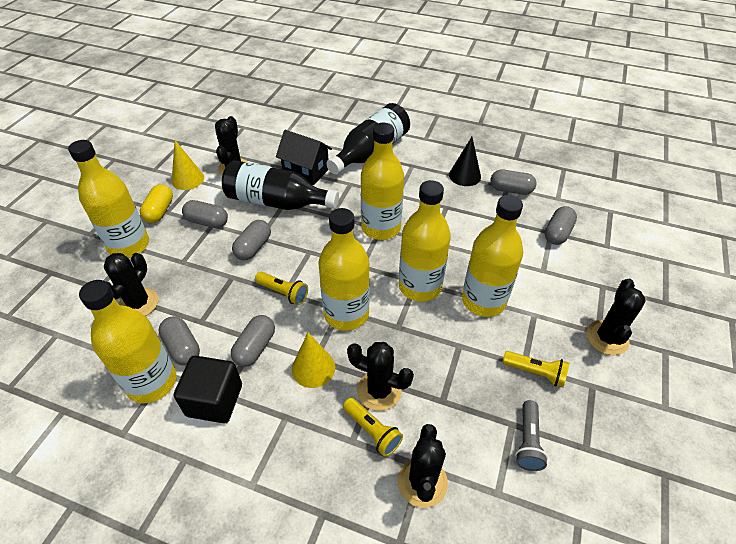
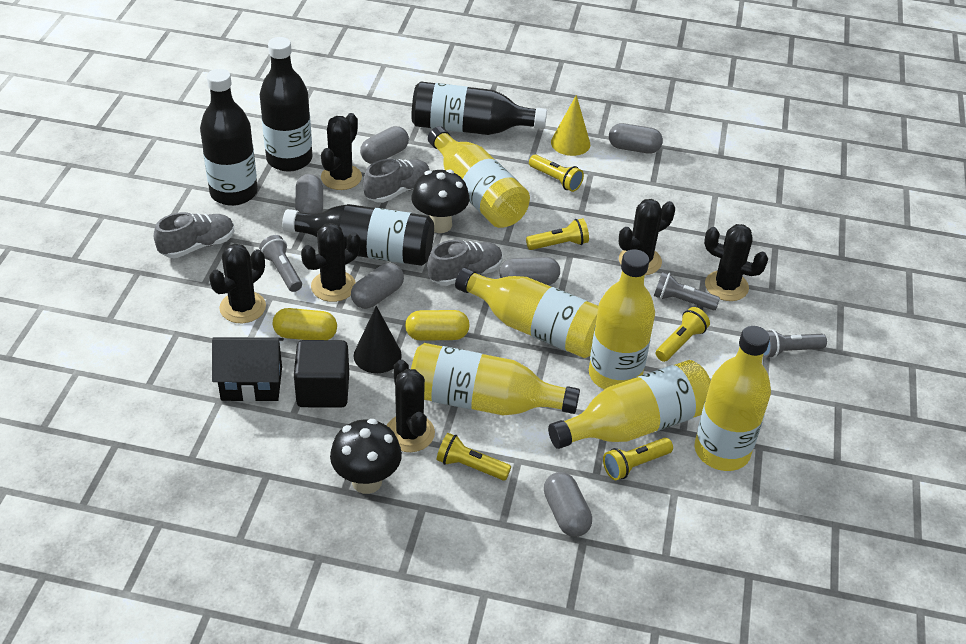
black bottle: [222,160,339,210] [326,103,410,175] = 2 -> [200,69,258,206] [259,37,313,172] [282,204,434,266] [412,81,547,135] = 4
black cactus: [104,253,159,316] [215,116,248,175] [347,342,414,411] [398,424,448,508] [586,279,646,355] = 5 -> [209,243,266,323] [301,223,360,302] [321,113,362,190] [387,360,435,452] [619,199,675,275] [704,224,768,301] = 6
black mushroom: none = 0 -> [330,419,402,494] [411,169,469,233] = 2
grey flashlight: [515,400,548,471] = 1 -> [259,235,302,292] [654,272,720,311] [763,329,827,358] = 3
grey shoe: none = 0 -> [154,212,234,258] [363,159,430,203] [427,240,503,286] = 3
yellow capsule: [140,184,173,223] = 1 -> [273,308,337,340] [405,310,470,341] = 2
yellow cone: [172,140,204,190] [292,332,335,388] = 2 -> [551,95,590,156] = 1
yellow flashlight: [255,272,308,305] [343,398,403,457] [502,351,569,388] = 3 -> [437,433,511,481] [526,218,589,250] [529,154,584,192] [603,438,673,480] [656,307,710,362] = 5

